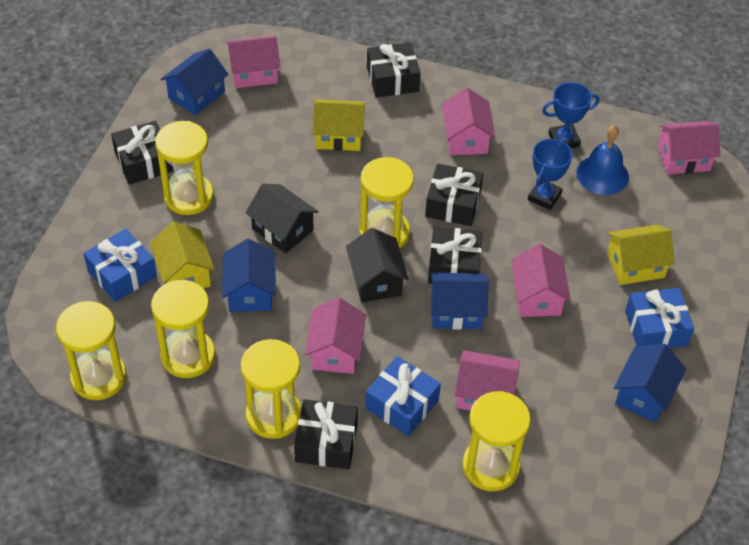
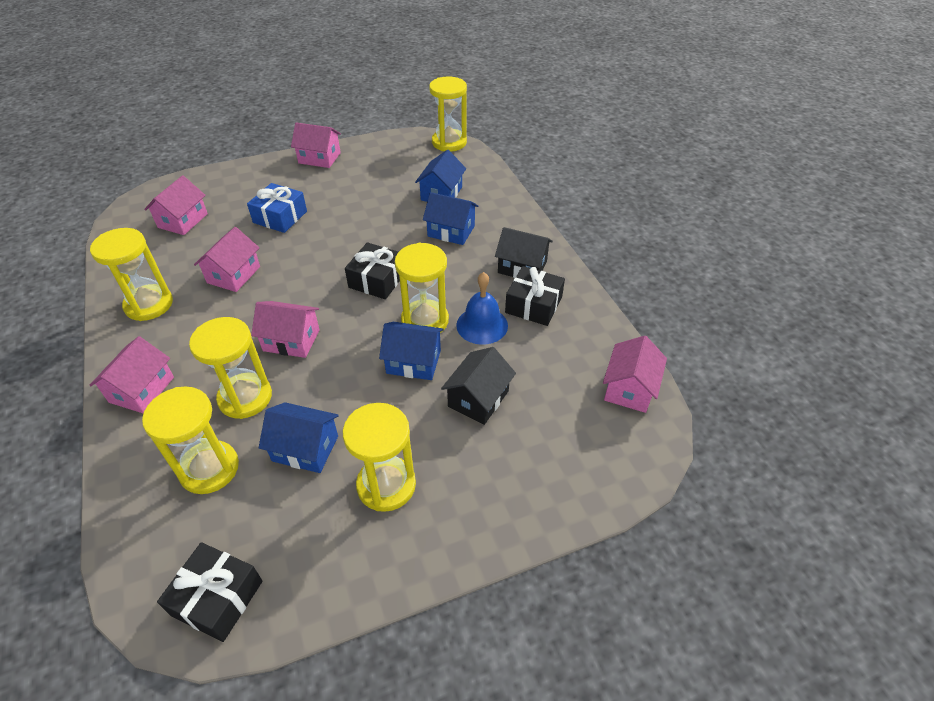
black gift: [111,121,173,185] [294,399,358,469] [367,43,421,98] [425,164,483,226] [428,227,482,284] = 5 -> [157,542,263,642] [345,242,400,299] [505,266,565,326] = 3
blue gift: [83,229,157,302] [365,356,441,436] [625,288,694,348] = 3 -> [247,183,307,233] = 1
blue trophy: [528,139,573,210] [542,82,599,148] = 2 -> none = 0
yellow house: [150,221,215,288] [313,99,365,151] [607,225,675,285] = 3 -> none = 0

